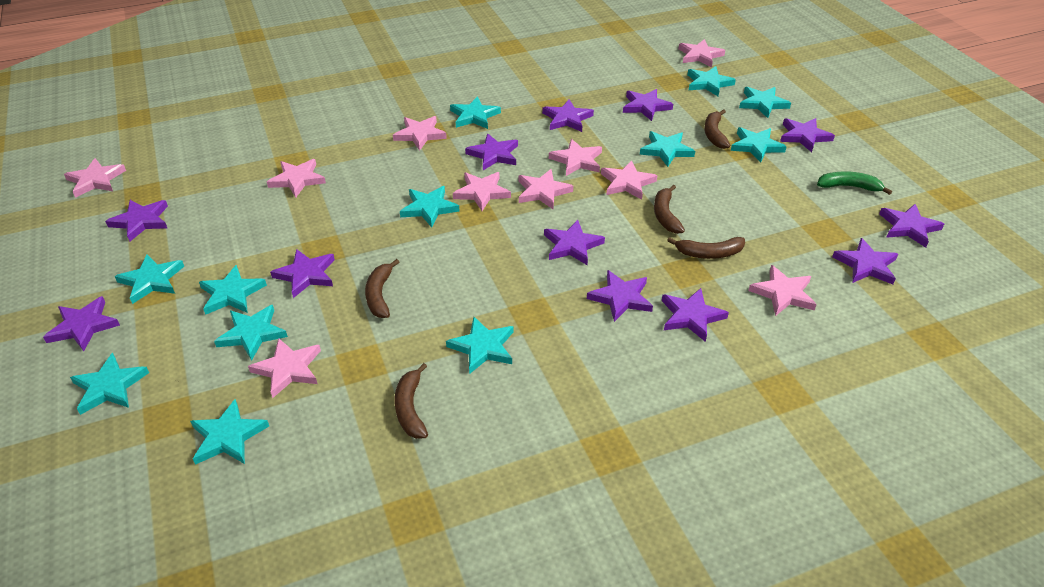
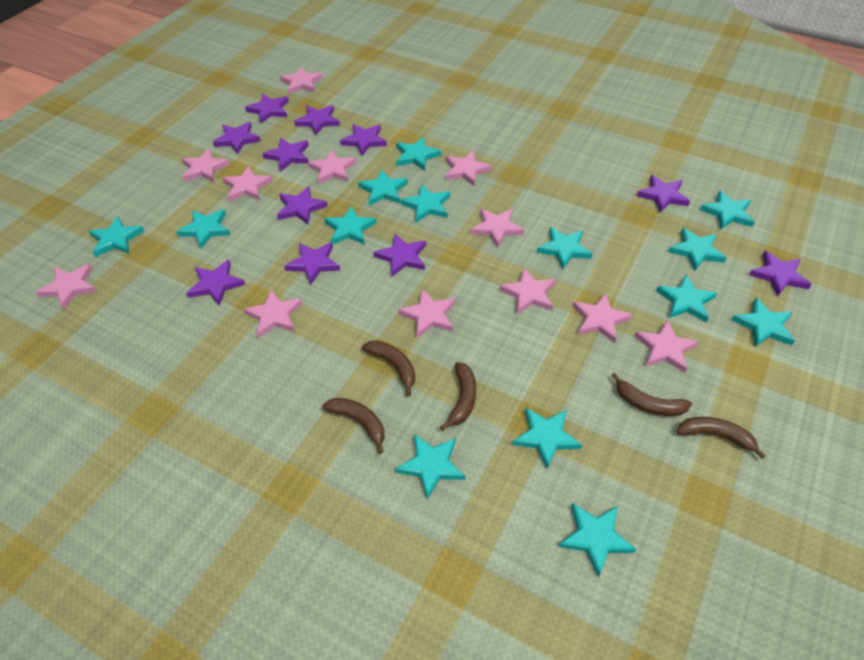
green banana: [817,171,892,195] = 1 -> none = 0
pink star: [64,158,126,198] [248,338,321,398] [267,159,326,198] [393,116,447,151] [453,172,511,211] [518,169,573,209] [549,139,602,176] [601,160,657,200] [678,39,725,67] [748,265,817,316] = 10 -> [36,264,97,309] [182,148,230,182] [223,166,273,201] [243,289,303,338] [280,67,323,94] [308,149,356,184] [398,289,455,338] [445,151,492,186] [471,208,524,248] [499,268,556,314] [572,293,633,343] [635,320,699,373] = 12
purple star: [43,296,120,351] [105,200,168,241] [270,249,335,298] [465,134,518,170] [542,100,594,132] [544,220,605,265] [587,270,653,322] [623,89,673,121] [662,288,729,342] [780,118,835,152] [832,238,898,285] [879,204,944,248] = 12 -> [186,260,245,306] [213,122,261,154] [245,94,289,123] [262,138,309,172] [277,186,328,225] [284,243,340,285] [294,105,340,135] [340,124,387,156] [374,234,426,277] [637,175,690,213] [749,251,812,297] = 11
turquoise star: [70,353,149,415] [115,254,184,304] [190,399,269,465] [199,265,267,315] [214,305,288,361] [400,186,459,228] [446,317,514,374] [450,96,501,129] [640,131,695,167] [687,66,736,96] [731,127,787,163] [739,87,791,118] = 12 -> [88,216,144,257] [176,209,231,249] [324,206,377,245] [358,170,408,206] [395,434,465,500] [396,137,442,171] [400,185,450,223] [512,408,582,469] [537,227,592,269] [559,503,637,577] [656,275,717,323] [668,228,726,271] [700,190,754,229] [732,298,795,347] = 14

